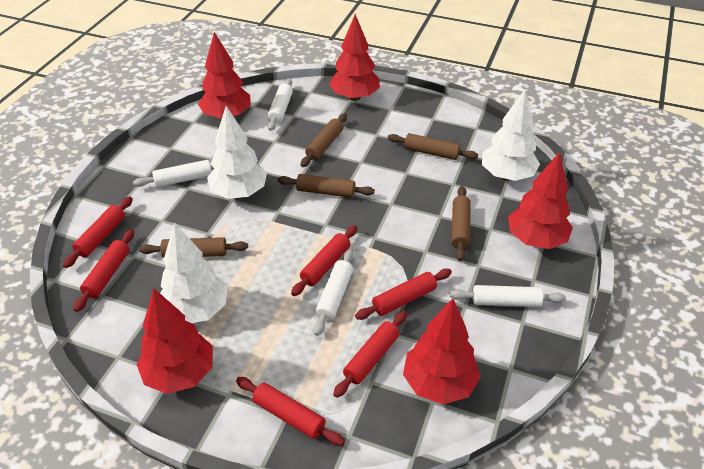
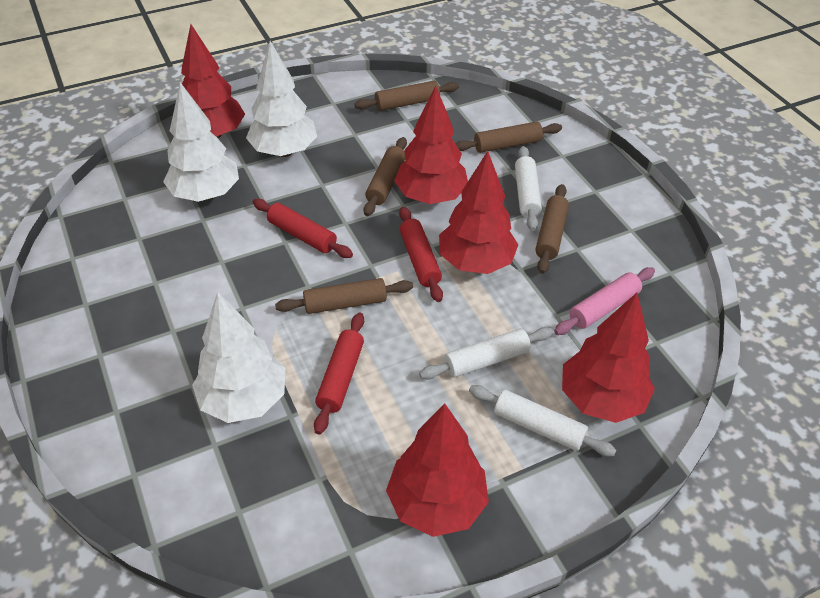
pink rolling pin: none = 0 -> [554,267,655,335] = 1
red rolling pin: [63,197,133,268] [73,229,134,312] [236,377,345,446] [291,225,357,296] [333,311,407,398] [355,269,452,320] = 6 -> [253,199,353,258] [314,313,364,435] [399,207,443,302] = 3
white rolling pin: [133,160,214,187] [267,78,293,131] [314,249,354,336] [450,285,566,307] = 4 -> [419,327,553,380] [469,385,616,457] [515,146,542,231] = 3

